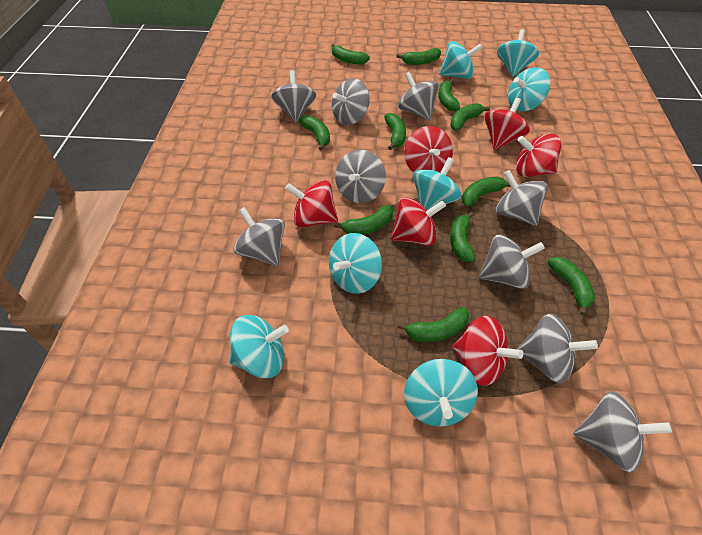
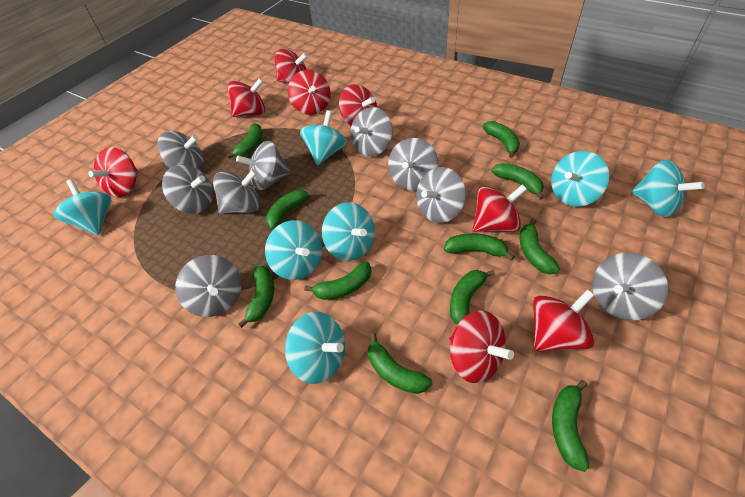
red spinning top: [285,180,338,227] [391,197,446,246] [404,126,453,173] [452,316,523,386] [484,98,530,150] [516,133,561,177] = 6 -> [88,147,138,197] [228,78,265,117] [275,49,308,84] [288,70,331,115] [339,84,377,126] [449,310,514,383] [473,184,527,232] [533,289,595,352] = 8

